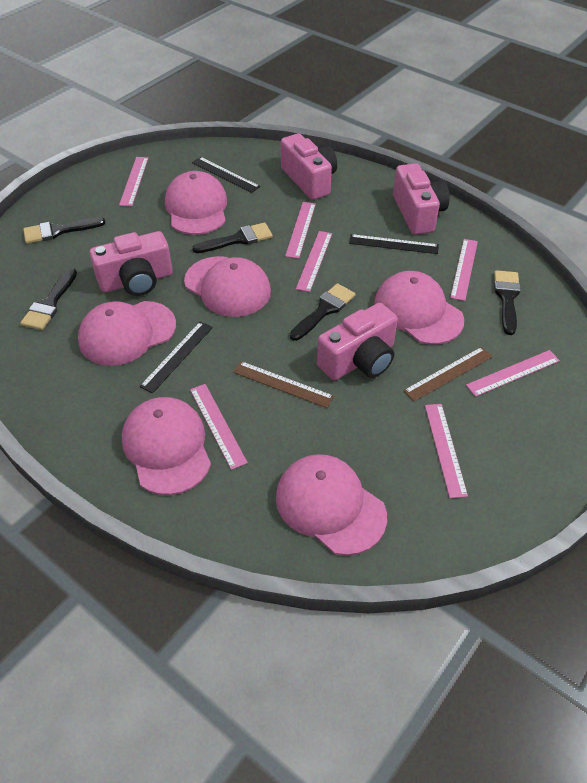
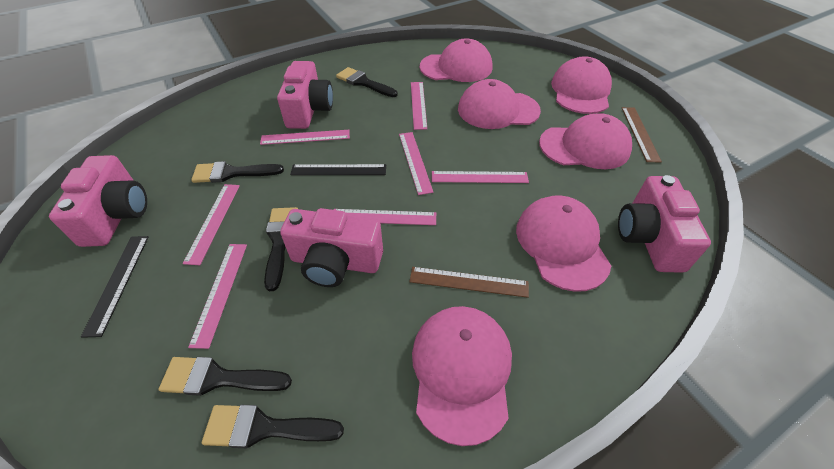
black ruler: [139,322,213,393] [192,157,260,193] [349,234,439,254] = 3 -> [81,236,149,338] [290,164,386,175] = 2

